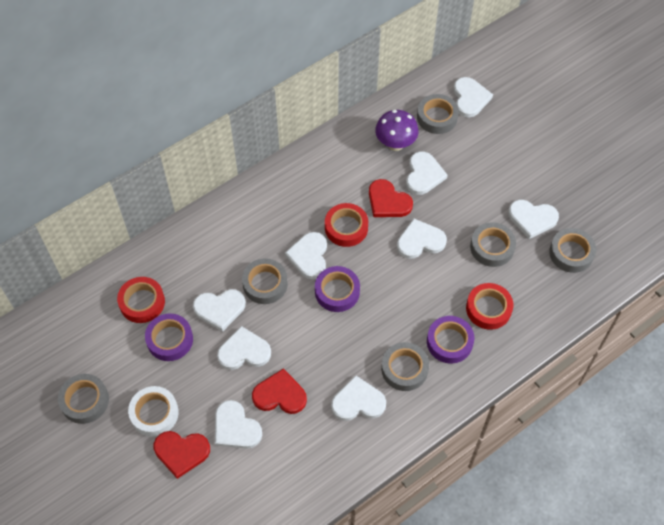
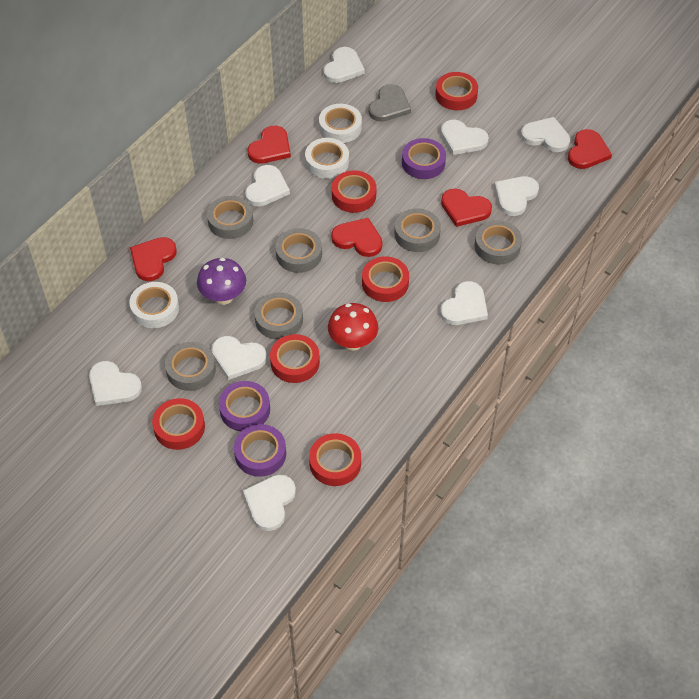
grey heart: none = 0 -> [369,84,411,122] = 1
red heart: [154,431,210,479] [252,368,307,414] [369,179,413,217] = 3 -> [130,237,177,281] [248,126,291,164] [331,218,382,257] [441,189,492,227] [568,129,612,169] = 5
red mushroom: none = 0 -> [328,303,378,351] = 1
red tape: [117,277,165,323] [325,203,368,247] [466,283,513,330] = 3 -> [152,398,205,450] [270,334,320,383] [309,433,361,486] [332,170,377,213] [362,256,409,302] [435,72,478,110] = 6
white tape: [128,386,179,437] = 1 -> [129,282,179,328] [305,138,349,179] [319,104,362,143] = 3

